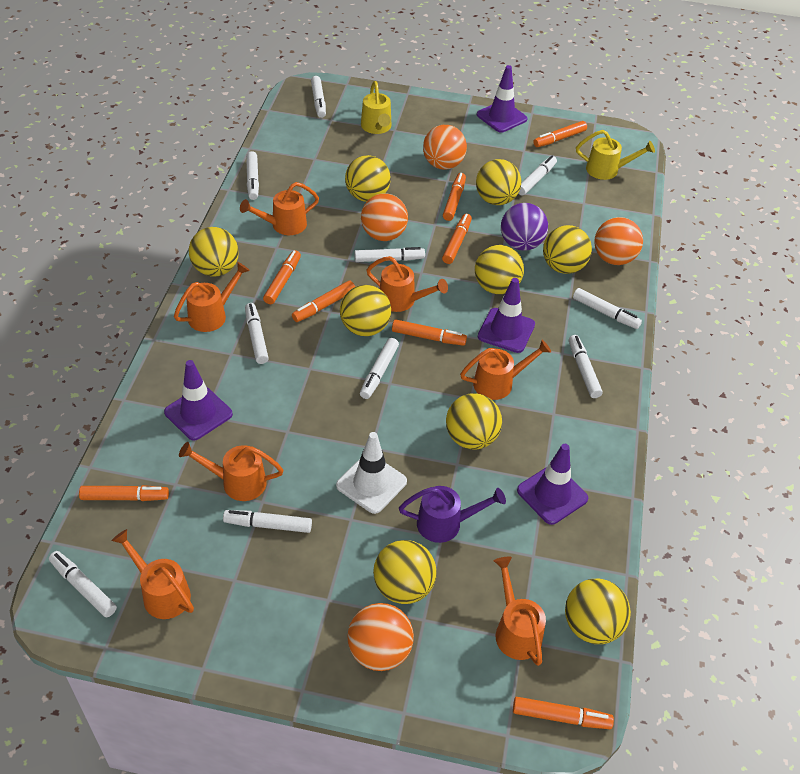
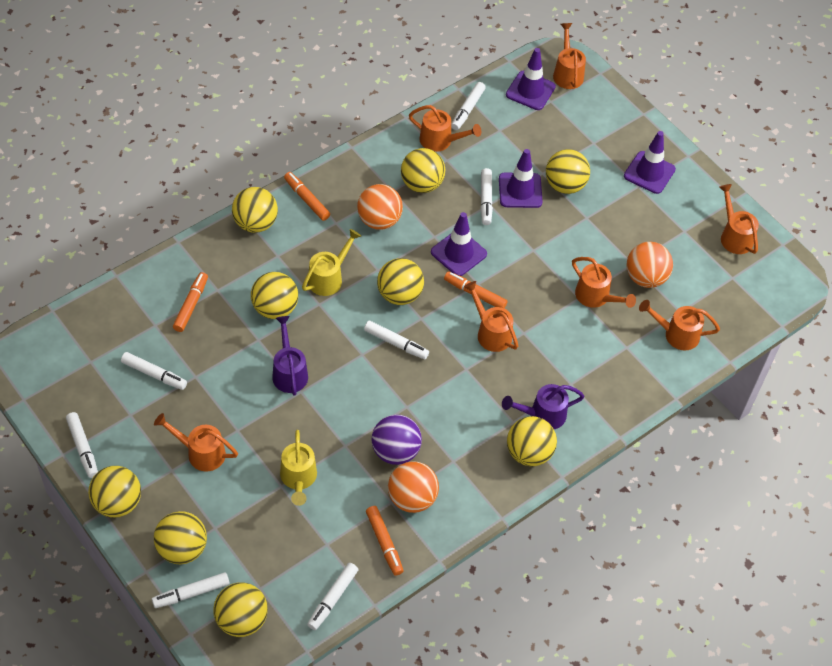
orange ball: [347,603,414,671] [361,193,408,241] [423,125,467,169] [594,217,643,265] = 4 -> [357,184,403,230] [388,461,439,513] [627,242,673,288] = 3
orange marker: [79,485,169,501] [263,250,301,304] [292,281,355,322] [392,319,467,346] [442,214,472,264] [443,173,466,221] [513,697,614,729] [533,121,587,147] = 8 -> [173,272,208,332] [284,172,330,221] [366,506,404,576] [444,271,508,308] = 4
purple watering can: [399,486,506,543] = 1 -> [273,316,308,396] [502,384,584,429] = 2
white marker: [49,551,117,617] [223,510,312,533] [245,303,269,364] [246,151,259,200] [311,76,326,118] [354,247,425,262] [360,338,399,399] [518,155,557,195] [569,335,603,398] [573,288,642,329] = 10 -> [66,412,98,478] [121,352,187,390] [152,572,230,608] [307,563,359,630] [364,321,429,359] [451,82,486,130] [480,168,493,225] = 7
white traffic cone: [336,432,407,514] = 1 -> none = 0

